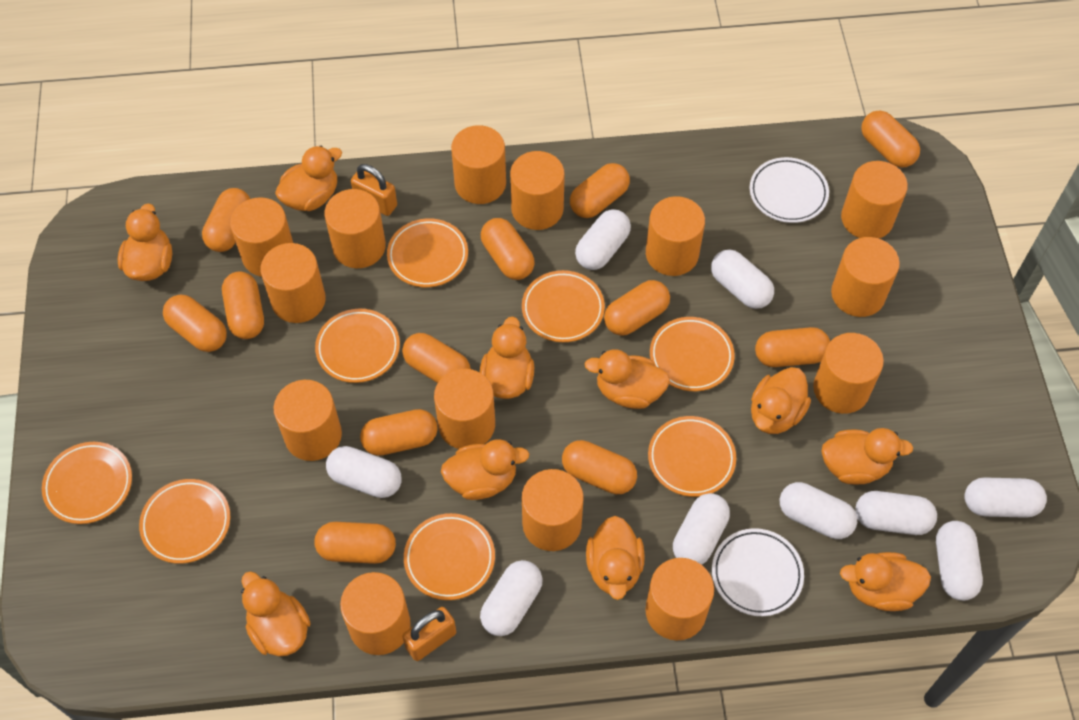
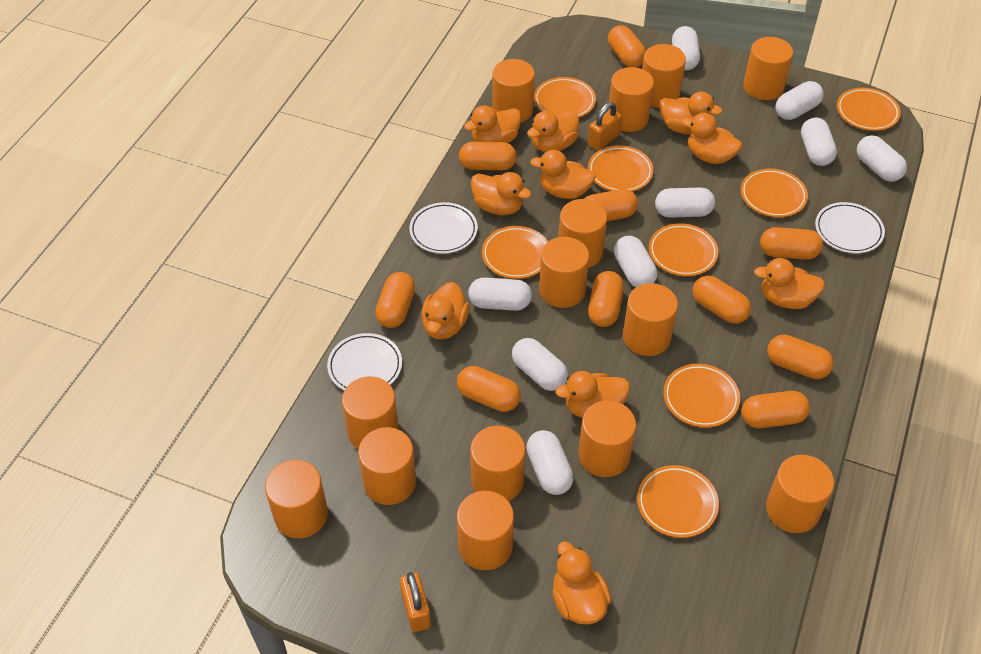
orange capsule: [163,295,227,352] [202,188,250,252] [222,271,264,339] [314,522,396,564] [360,409,438,456] [402,333,471,383] [481,218,535,280] [562,440,637,494] [570,163,630,218] [604,280,670,336] [755,327,830,367] [861,110,920,168] = 12 -> [375,272,415,328] [457,366,521,412] [459,141,517,170] [584,189,638,221] [588,271,624,327] [608,25,646,67] [692,276,751,324] [741,391,810,428] [760,227,823,260] [767,334,834,379] = 10
white plate: [712,528,804,616] [750,157,829,223] = 2 -> [327,333,402,390] [409,202,478,254] [815,202,885,253] = 3

